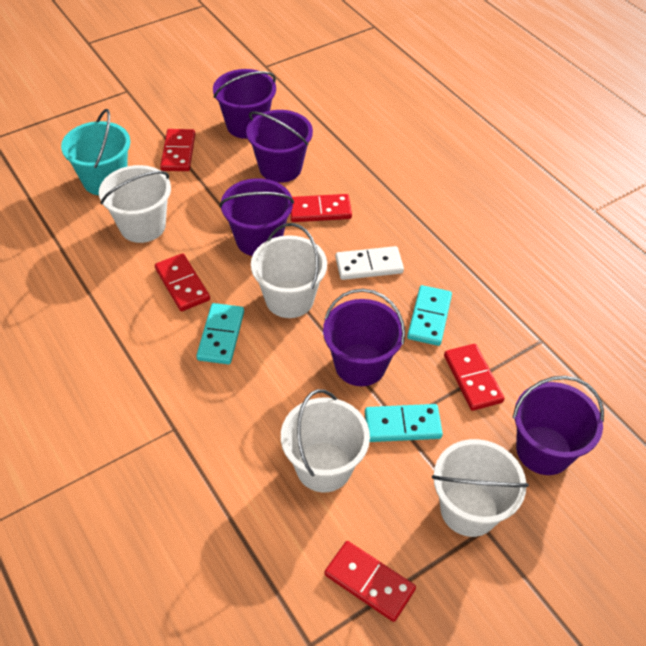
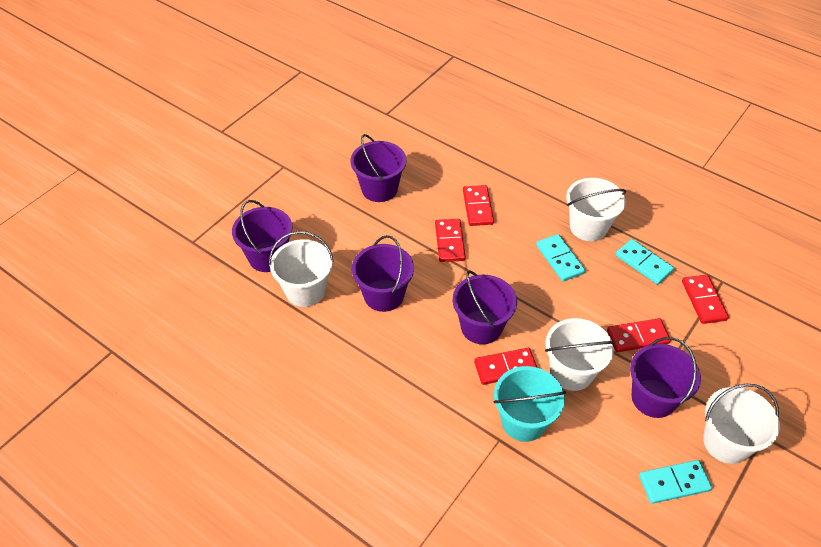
white domino: [335,246,404,280] = 1 -> none = 0

